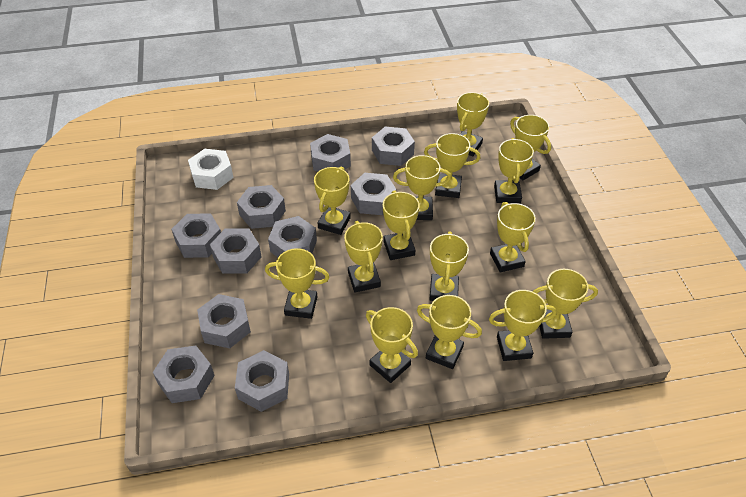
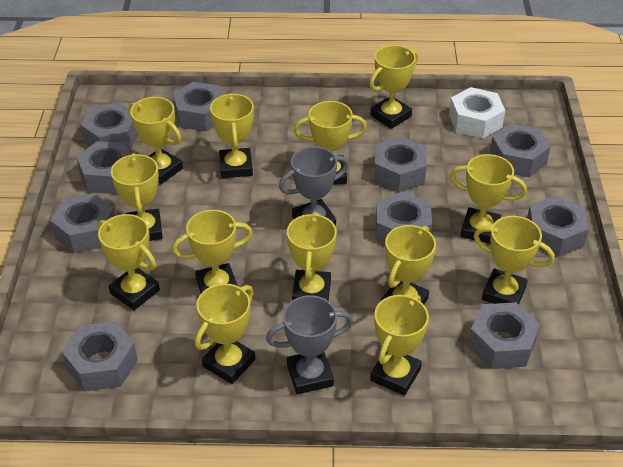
grey trophy: none = 0 -> [266,295,353,394] [279,146,349,226] = 2
yellow trophy: [265,248,329,319] [314,167,351,235] [344,221,383,293] [366,307,418,383] [383,190,420,260] [393,155,451,220] [417,295,482,369] [424,133,480,198] [429,231,469,301] [457,92,489,156] [489,290,557,361] [490,202,536,272] [494,138,534,203] [510,115,551,180] [533,269,598,339] = 15 -> [97,214,160,310] [111,153,163,241] [128,97,183,184] [172,210,253,293] [195,284,255,384] [210,93,254,178] [287,212,337,301] [294,101,367,185] [369,45,418,129] [370,295,429,396] [381,225,436,304] [450,154,527,244] [474,216,555,304] = 13

